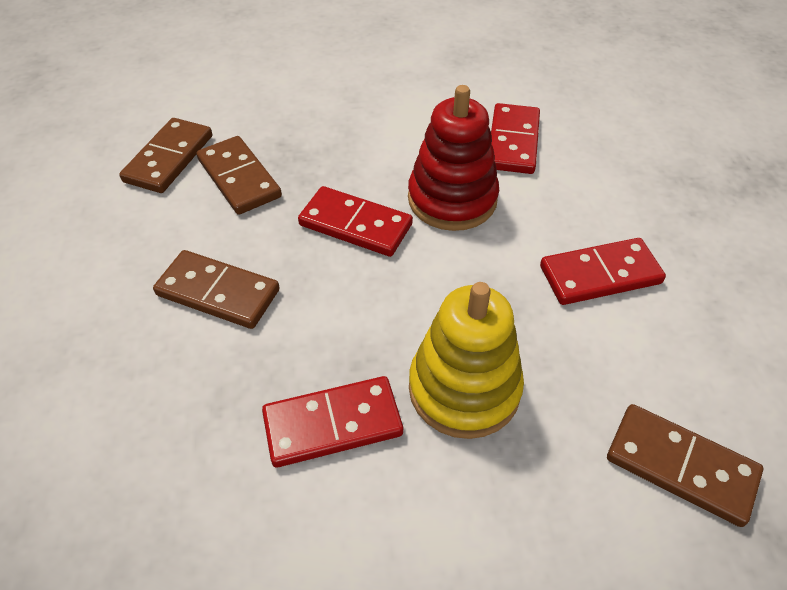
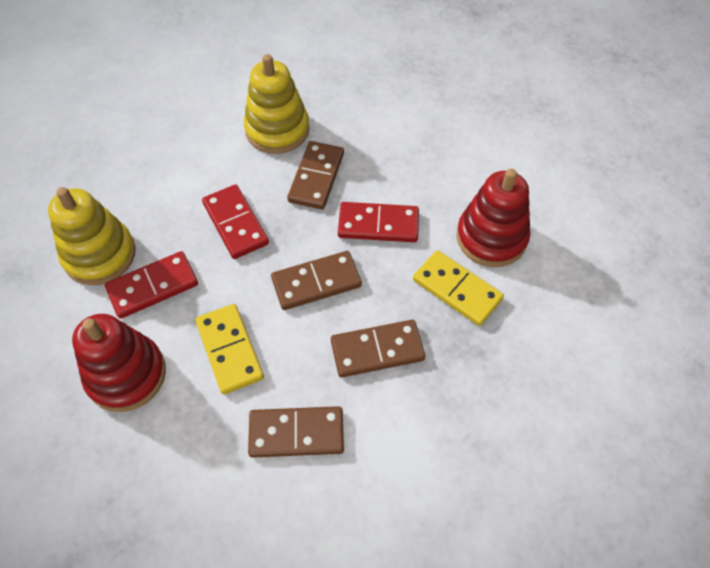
red domino: [262,376,403,467] [298,186,413,257] [491,103,540,174] [540,238,666,305] = 4 -> [105,251,198,319] [202,184,269,259] [338,202,419,242] = 3
red stacking toy: [408,85,499,231] = 1 -> [72,314,166,412] [456,169,530,267] = 2
yellow domino: none = 0 -> [195,304,264,394] [413,250,504,326] = 2
yellow stacking toy: [409,282,524,439] = 1 -> [48,187,136,285] [244,54,309,154] = 2

